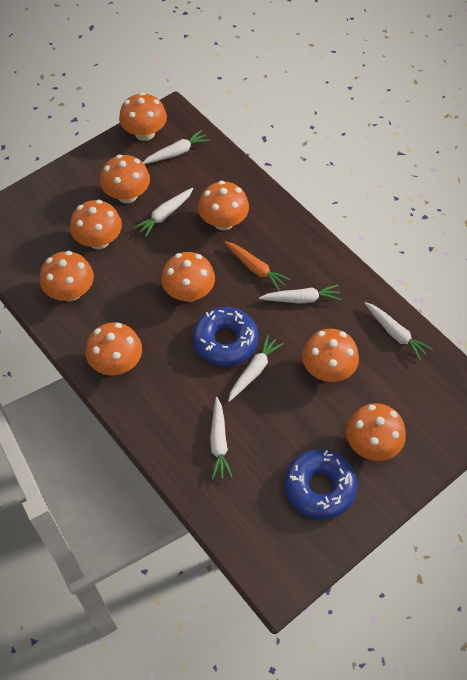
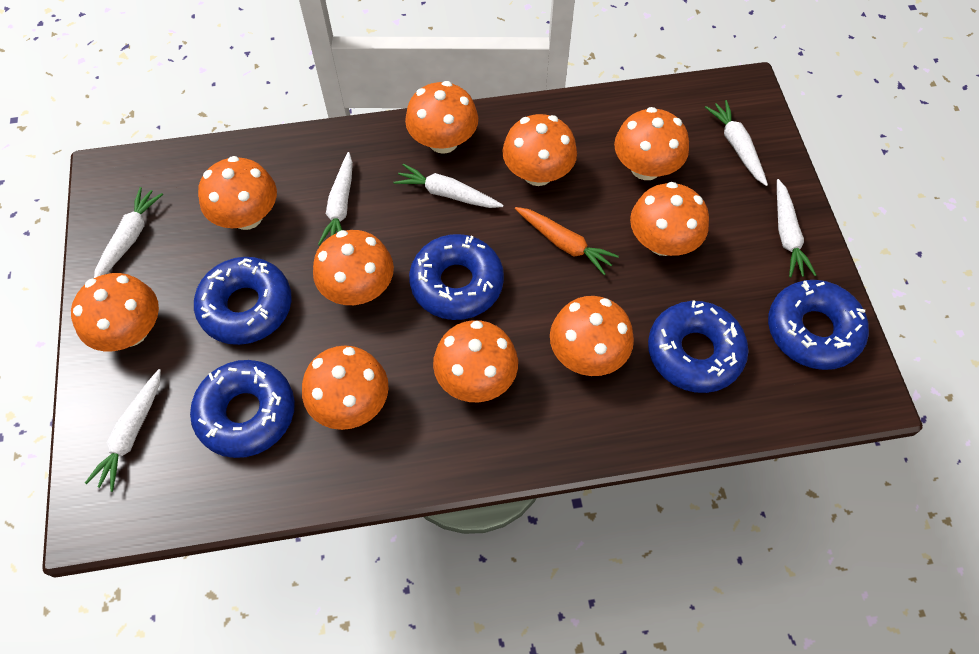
blue donut: [193,307,258,366] [284,449,357,520] = 2 -> [190,360,295,458] [194,257,292,345] [409,234,504,320] [648,300,748,393] [768,280,869,370] = 5
orange mushroom: [40,251,94,301] [70,200,122,249] [86,322,142,375] [100,154,150,203] [119,92,167,141] [161,252,215,302] [198,181,249,230] [302,329,359,382] [346,403,406,461] = 9 -> [71,273,159,352] [198,156,277,230] [302,345,389,430] [313,230,394,305] [405,81,478,154] [433,320,518,402] [502,114,577,186] [550,296,634,376] [614,107,689,180] [630,182,709,256] = 10

